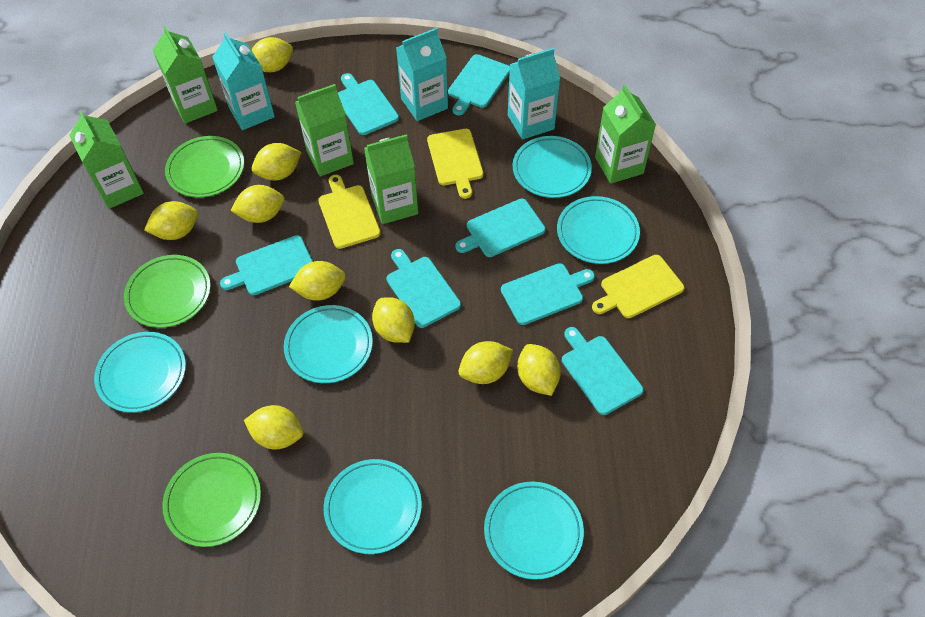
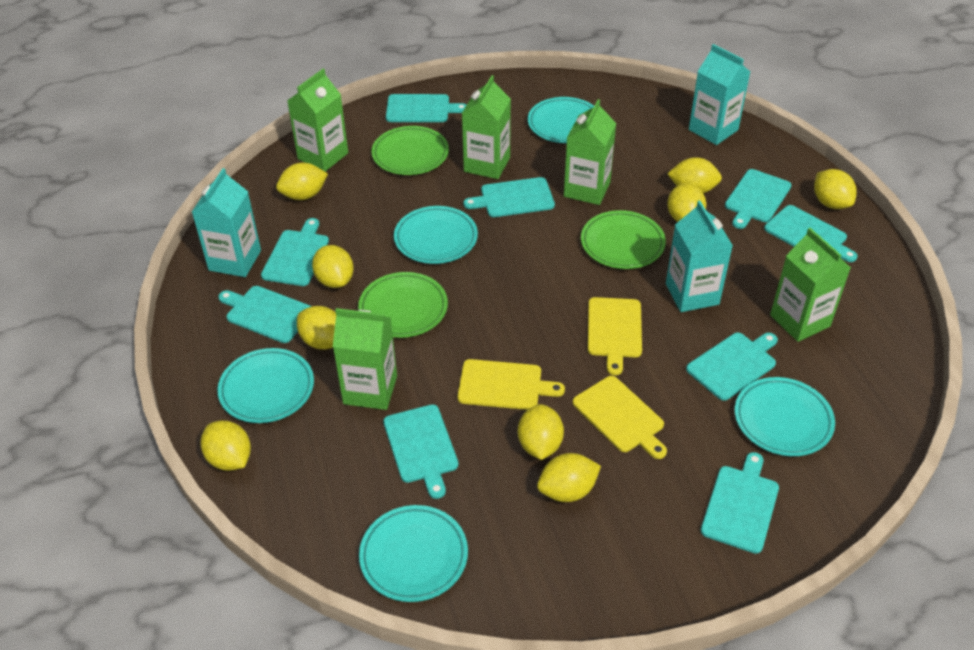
turquoise cutting board: [220,235,313,295] [338,73,399,135] [386,249,461,328] [448,54,510,116] [455,199,545,257] [501,263,595,325] [562,327,644,415] = 7 -> [218,286,312,343] [261,218,329,286] [383,404,458,499] [386,94,466,122] [463,177,555,217] [686,333,778,401] [701,452,779,554] [725,169,791,229] [764,205,858,262] = 9
turquoise plate: [94,332,186,413] [284,305,373,383] [323,459,422,554] [484,482,584,580] [513,136,592,198] [557,196,640,264] = 6 -> [217,348,314,423] [359,505,468,602] [394,206,478,264] [528,97,594,143] [735,377,835,456] = 5

